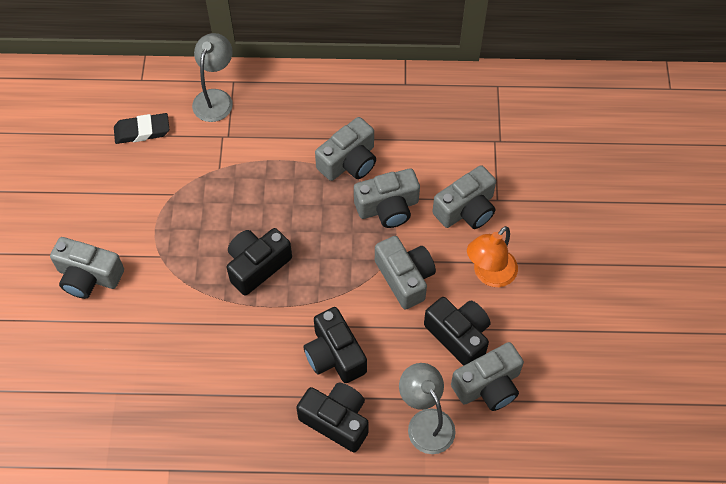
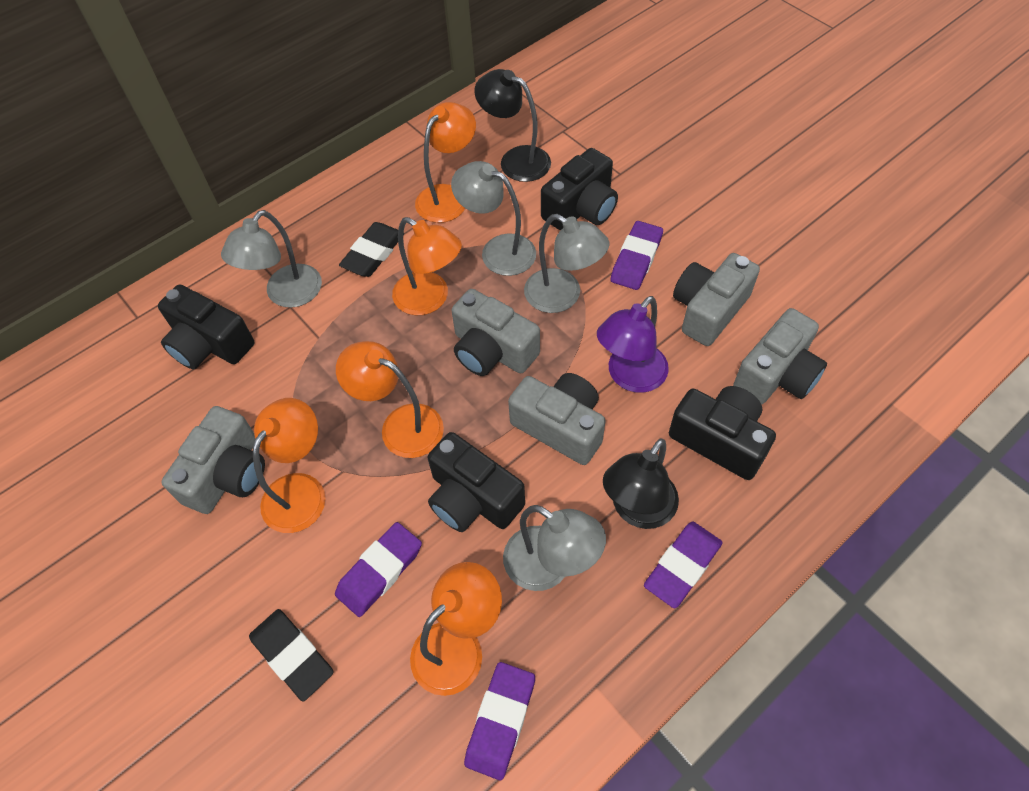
black eraser: [114,113,169,144] = 1 -> [249,609,333,701] [339,222,404,277] = 2
black lamp: none = 0 -> [474,69,551,182] [603,438,679,529] = 2
grey camera: [50,237,124,299] [315,117,376,181] [354,168,420,228] [375,236,436,310] [432,165,496,229] [451,342,524,411] = 6 -> [161,406,265,514] [452,289,540,376] [508,373,606,465] [673,253,760,346] [733,308,827,405] = 5
grey lamp: [192,33,233,122] [399,363,456,454] = 2 -> [221,210,322,308] [451,161,536,276] [503,505,606,591] [524,214,609,313] = 4
orange lamp: [467,226,518,287] = 1 -> [253,398,325,533] [336,341,444,458] [392,217,462,315] [410,562,502,696] [415,102,476,223] = 5
purple eraser: none = 0 -> [335,522,422,617] [464,662,535,780] [610,221,663,290] [644,522,722,608] = 4
purple lamp: none = 0 -> [597,296,669,393] = 1

